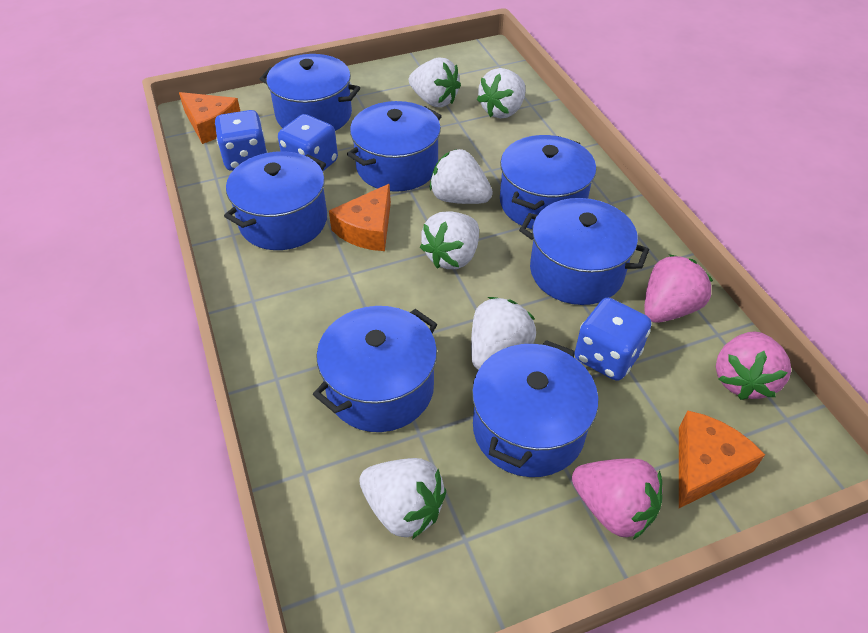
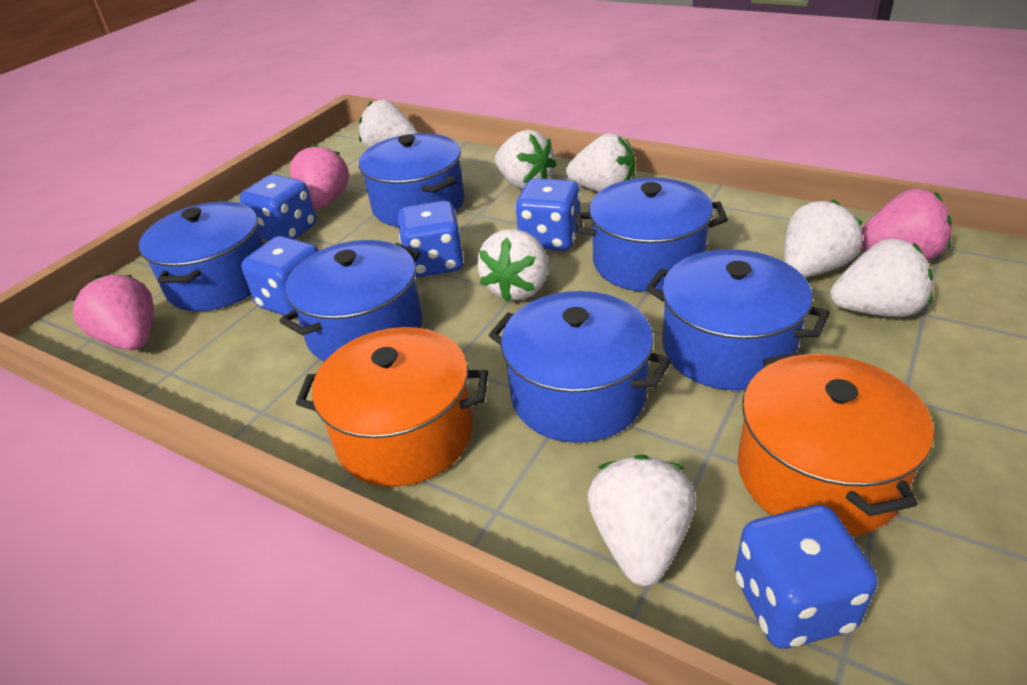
blue dice: [215,110,268,171] [278,114,338,171] [575,298,651,381] = 3 -> [239,174,316,241] [241,236,319,316] [398,201,464,278] [515,178,581,251] [735,505,878,649] = 5
blue pot: [224,151,327,250] [260,54,360,131] [313,306,437,432] [347,101,442,192] [472,340,599,477] [500,135,596,229] [519,198,649,305] = 7 -> [139,201,264,311] [279,240,423,362] [359,133,465,227] [489,291,671,443] [575,177,728,292] [646,249,830,390] = 6
orange cheese: [179,92,240,144] [329,184,391,251] [679,410,765,508] = 3 -> none = 0
orange pot: none = 0 -> [296,327,488,487] [738,352,934,536] = 2
white strawberry: [359,458,446,539] [409,57,461,107] [420,211,479,269] [430,149,493,204] [471,297,536,370] [477,68,526,118] = 6 -> [359,100,418,149] [477,229,548,302] [495,130,557,189] [566,133,635,192] [588,455,696,586] [784,199,863,278] [830,238,933,317] = 7

